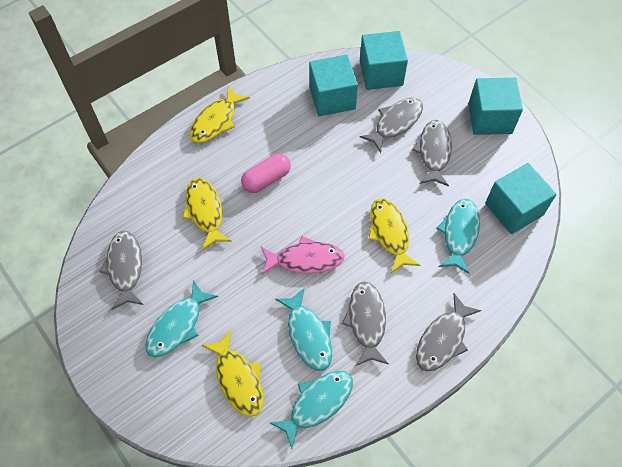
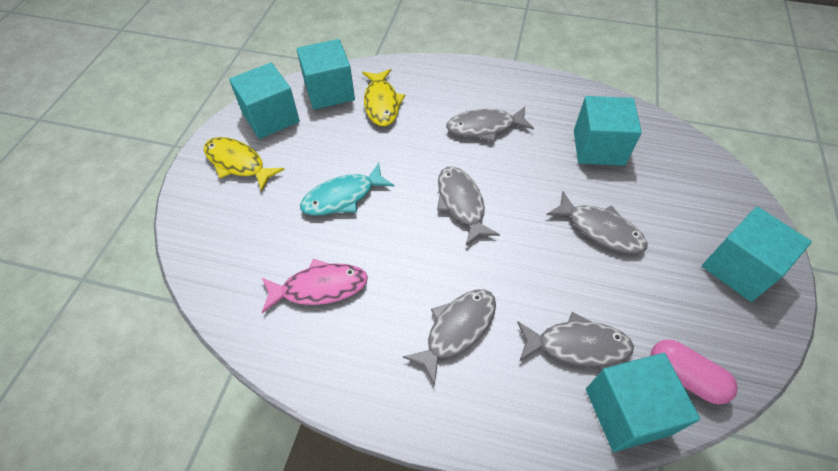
turquoise cube: [309,55,358,116] [360,31,408,90] [468,78,523,135] [485,163,557,234] = 4 -> [229,63,300,139] [297,39,355,110] [574,96,642,166] [586,353,700,452] [702,207,812,302] = 5
turquoise fish: [145,279,218,357] [270,371,353,449] [275,287,332,371] [436,199,480,274] = 4 -> [300,163,394,216] = 1
yellow fish: [182,178,232,250] [190,86,250,143] [202,330,263,417] [368,198,420,273] = 4 -> [204,137,285,191] [362,69,405,127] = 2

